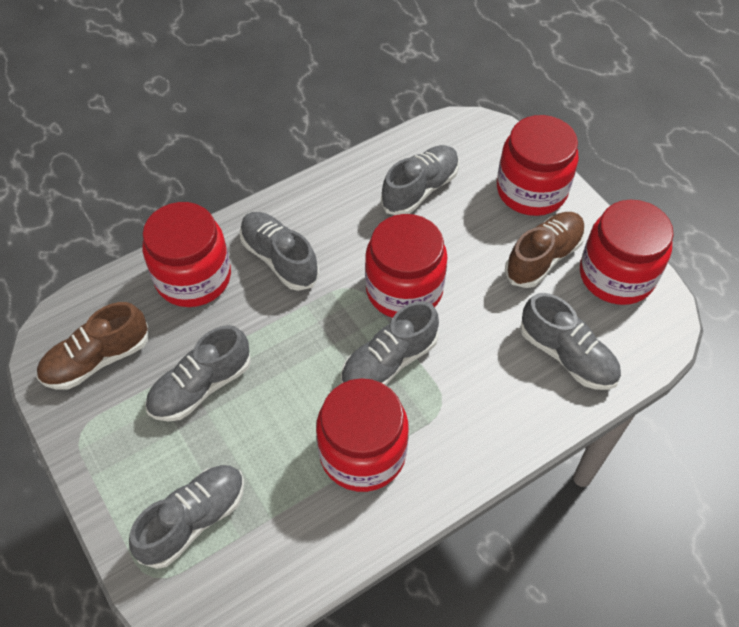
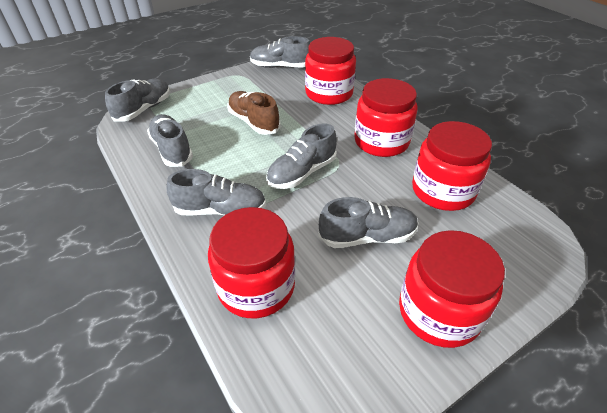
brown shoe: [37,302,148,390] [505,212,585,288] = 2 -> [228,91,281,135] = 1

